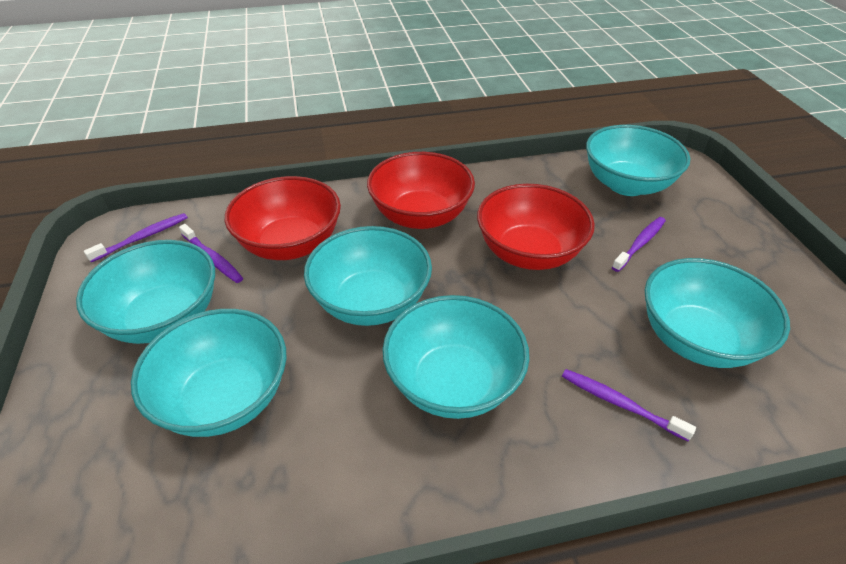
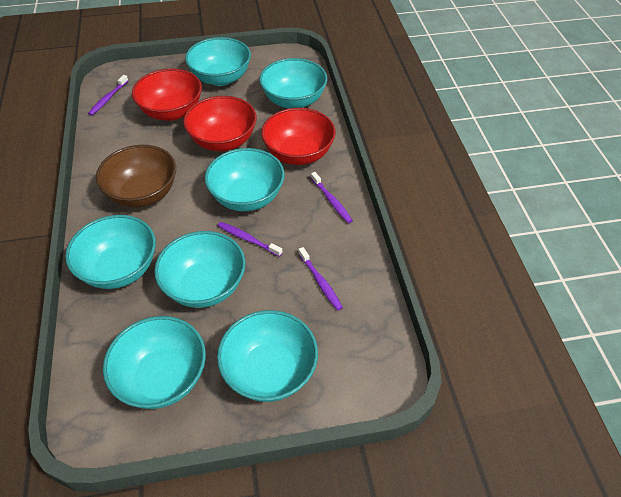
brown bowl: none = 0 -> [96,145,176,208] = 1
turquoise bowl: [76,240,215,344] [131,309,286,437] [304,226,432,326] [382,295,529,419] [586,125,690,196] [645,258,790,368] = 6 -> [65,215,156,289] [103,316,206,409] [154,231,245,308] [185,37,251,86] [205,148,284,211] [217,310,318,402] [259,58,327,109] = 7

